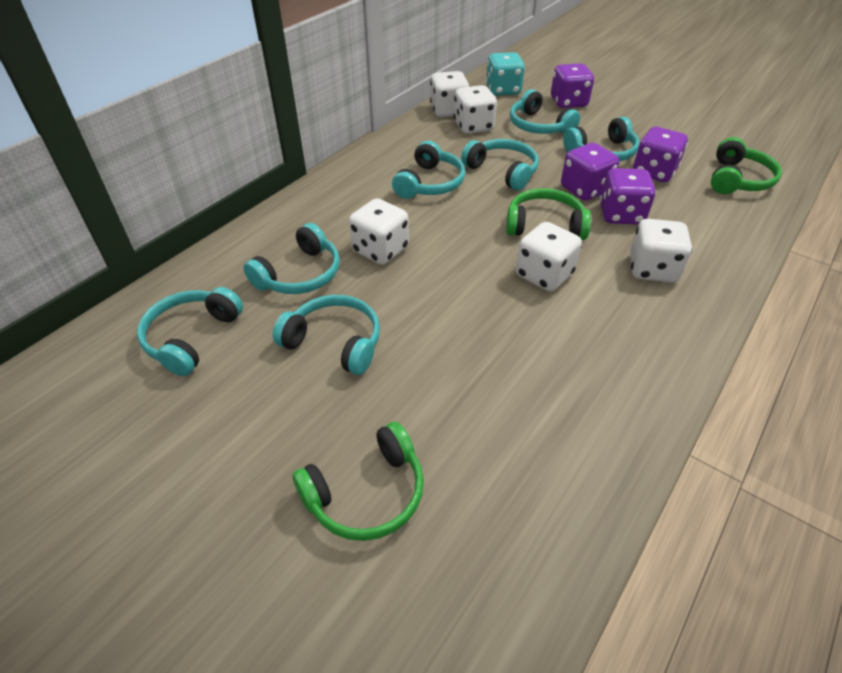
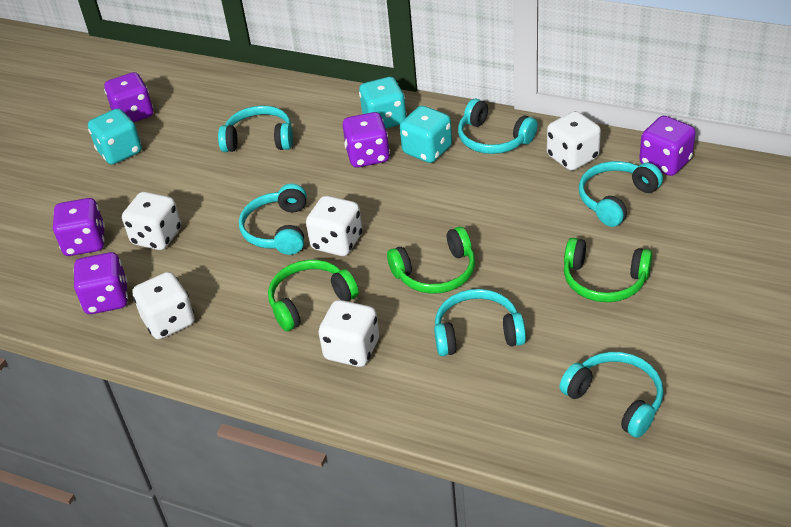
purple dice: [551,63,594,108] [561,143,619,201] [599,168,656,225] [633,127,688,182] = 4 -> [53,198,105,256] [73,252,128,314] [104,72,153,122] [342,112,390,167] [639,116,696,176] = 5
turquoise dice: [486,52,525,96] = 1 -> [88,109,142,165] [359,77,407,128] [400,106,452,163] = 3
turquoise headphones: [137,287,243,376] [243,223,340,294] [273,295,380,375] [392,141,465,199] [461,139,538,191] [510,89,580,134] [563,117,639,161] = 7 -> [218,105,293,152] [239,184,307,255] [434,289,526,356] [458,99,538,154] [560,352,664,438] [579,161,663,227] = 6

